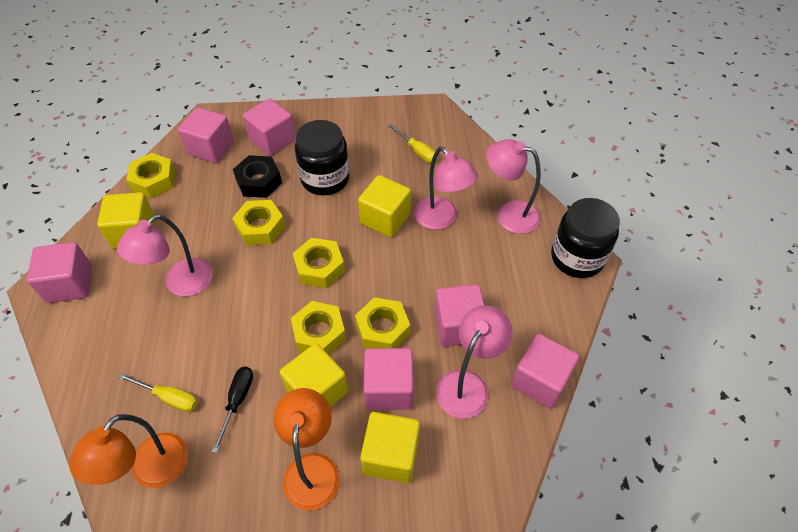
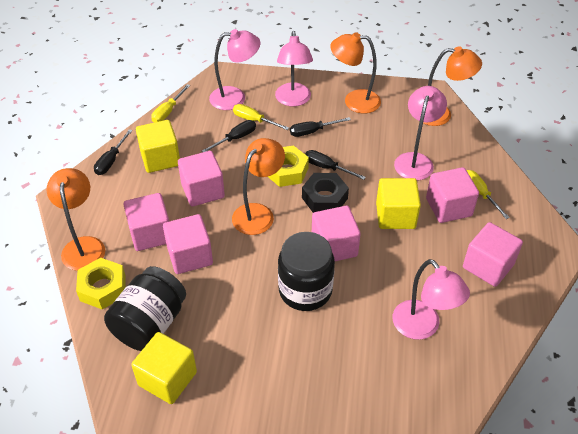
black screwdriver: [212,367,253,453] = 1 -> [94,129,133,175] [202,120,256,152] [290,117,351,137] [305,150,366,180] = 4
orange lamp: [69,414,188,488] [273,388,340,511] = 2 -> [47,168,105,271] [232,138,285,235] [330,32,381,113] [423,46,482,126] = 4
yellow cube: [97,192,155,249] [280,343,348,407] [358,175,411,237] [360,412,420,483] = 4 -> [131,332,197,404] [136,120,180,173] [376,178,421,229] = 3
yellow nut: [126,153,176,198] [232,200,285,245] [291,301,346,355] [293,238,345,288] [355,297,410,349] = 5 -> [76,258,126,309] [268,145,309,187] = 2
yellow screwdriver: [118,373,198,412] [389,124,438,163] = 2 -> [151,84,190,122] [233,104,289,130] [466,170,510,219] = 3

